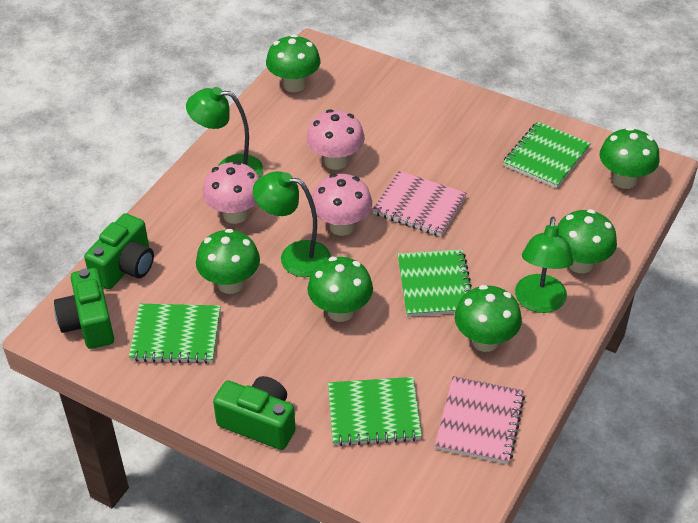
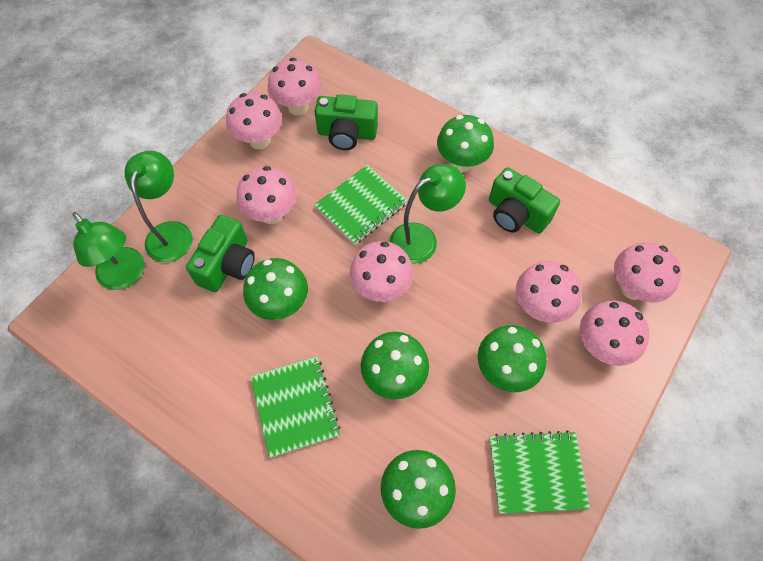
green mushroom: [196,229,260,294] [266,34,321,92] [307,256,373,322] [455,285,522,352] [557,209,617,273] [600,127,660,189] = 6 -> [243,258,308,320] [361,332,429,399] [381,450,456,529] [437,115,494,172] [478,325,547,392] = 5
green notebook: [129,304,221,364] [328,377,422,446] [398,249,472,317] [503,122,591,188] = 4 -> [250,356,341,458] [314,165,408,245] [489,431,590,514] = 3
pink mushroom: [202,161,259,224] [306,109,365,170] [312,174,372,236] = 3 -> [226,93,282,149] [237,166,296,224] [268,58,322,115] [350,241,413,302] [516,261,582,323] [580,301,649,366] [614,242,681,303] = 7
pink notebook: [372,171,467,237] [435,376,525,464] = 2 -> none = 0

